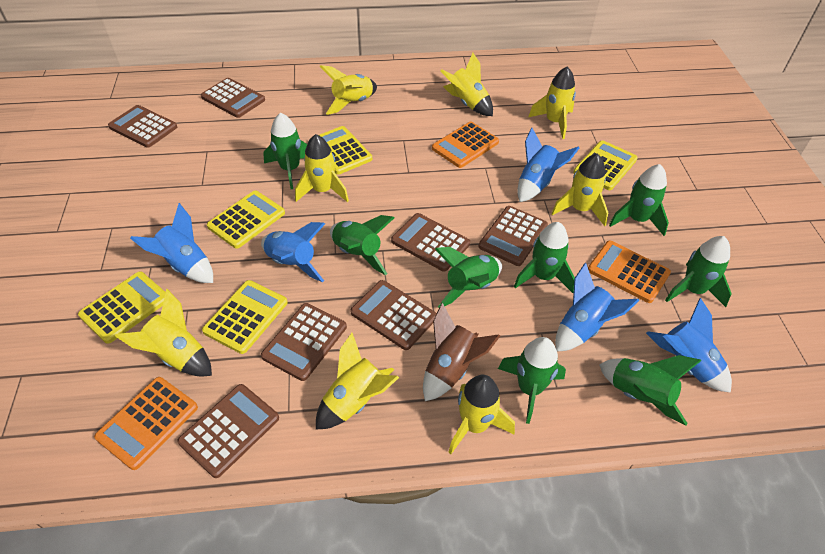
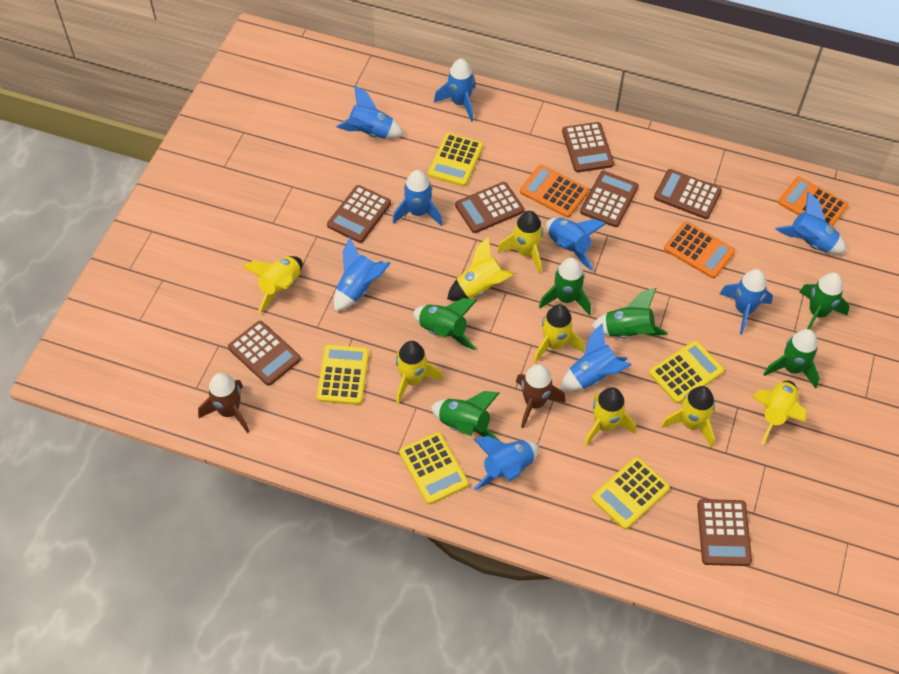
blue rocket: [130,203,213,283] [261,222,325,282] [517,128,579,202] [555,263,640,352] [646,298,732,393] = 5 -> [334,237,391,312] [336,85,404,139] [393,170,443,226] [434,59,476,122] [473,436,539,491] [546,218,606,271] [560,323,632,391] [720,269,773,335] [775,192,847,254] = 9
brown rocket: [423,303,500,401] = 1 -> [198,373,250,433] [516,364,566,428] = 2
green rocket: [263,113,307,189] [330,215,394,275] [435,247,502,308] [498,337,566,424] [514,222,575,293] [599,355,702,426] [609,164,669,236] [665,236,732,307] = 8 -> [413,298,477,350] [431,391,500,441] [539,258,591,315] [591,288,668,338] [764,329,820,389] [800,272,849,329] = 6

